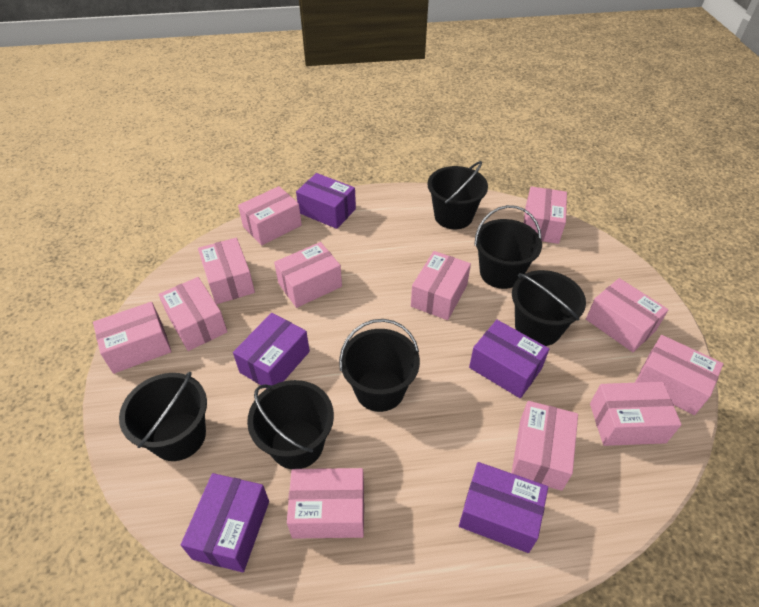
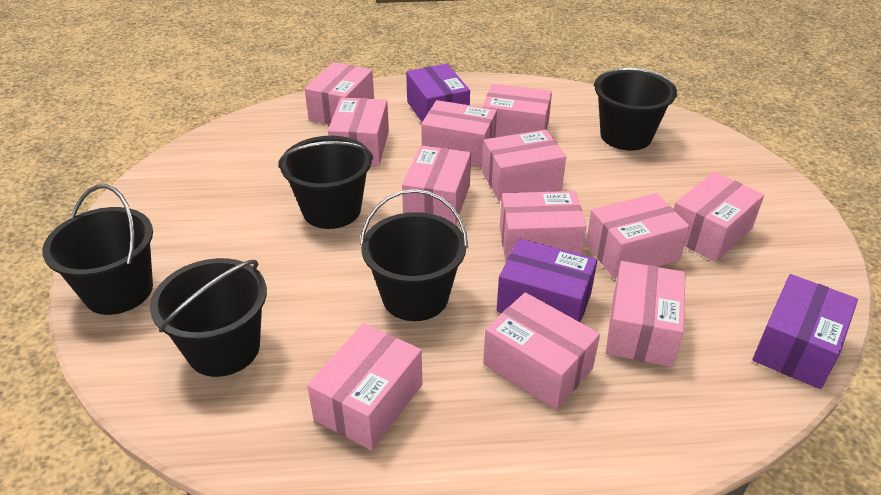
black bucket: [119,372,207,461] [247,380,334,469] [339,319,420,412] [428,161,488,229] [474,205,542,289] [512,270,586,346] = 6 -> [42,184,153,315] [150,258,267,377] [278,136,373,229] [360,189,468,321] [594,68,677,150] = 5
purple box: [181,473,269,572] [233,313,310,389] [296,173,356,229] [459,462,548,553] [469,320,549,398] = 5 -> [406,64,470,122] [497,238,597,322] [752,274,858,389] = 3

